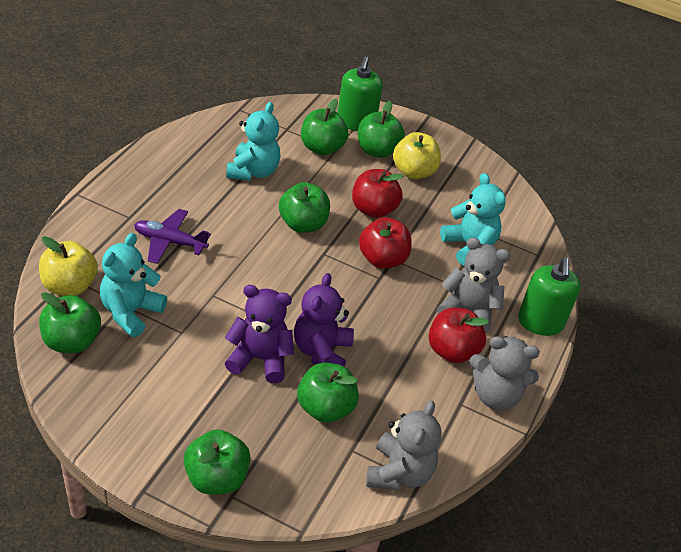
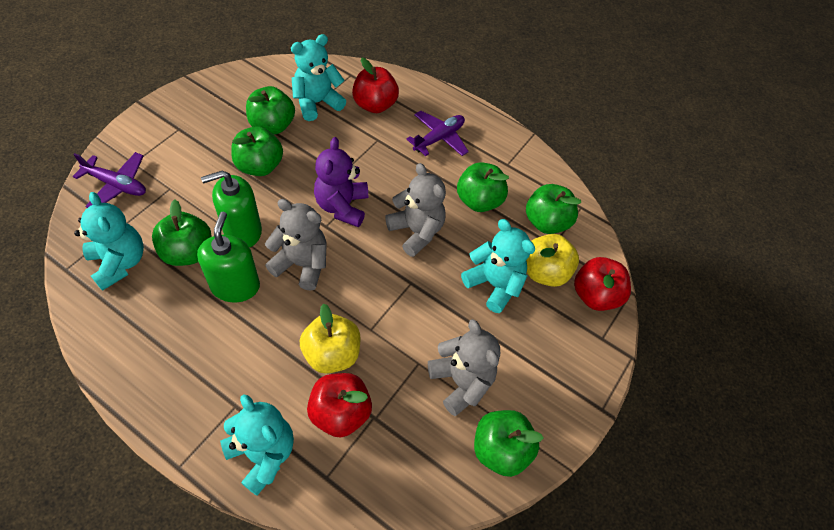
purple plane: [134,209,211,264] = 1 -> [72,152,146,208] [406,110,469,156] = 2
purple teddy bear: [225,285,294,383] [294,273,354,367] = 2 -> [314,137,368,227] = 1
turquoise teddy bear: [100,233,167,337] [226,102,281,181] [440,173,506,266] = 3 -> [74,192,144,291] [220,394,294,496] [291,34,346,121] [461,219,535,313] = 4

